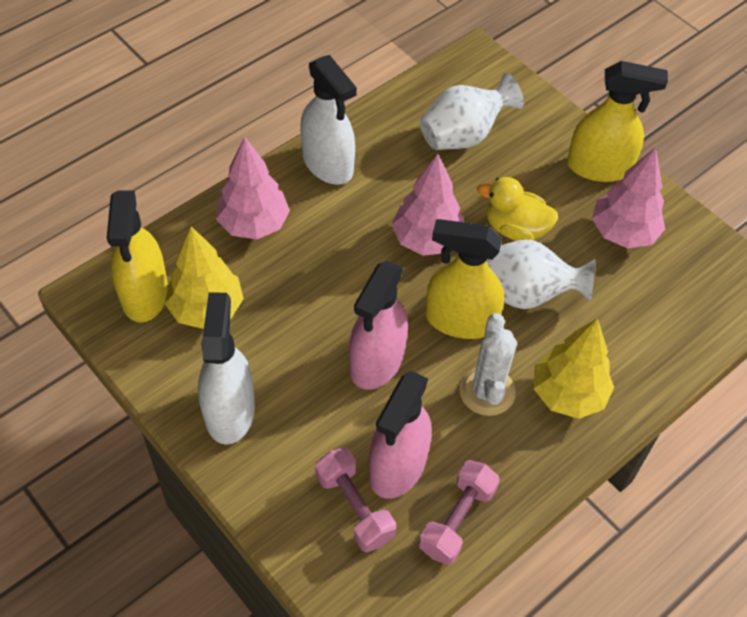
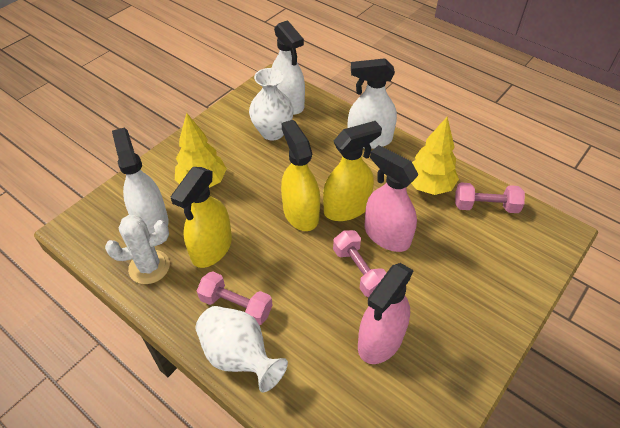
pink dumbbell: [315,448,396,553] [419,460,500,565] = 2 -> [197,271,272,325] [333,230,386,297] [455,183,525,213] = 3
pink tree: [216,137,290,240] [391,154,464,256] [592,147,665,248] = 3 -> none = 0
white spray bottle: [198,292,255,445] [301,55,357,185] = 2 -> [112,128,168,234] [272,20,305,115] [347,58,397,149] = 3
yellow duck: [477,177,558,241] = 1 -> none = 0

